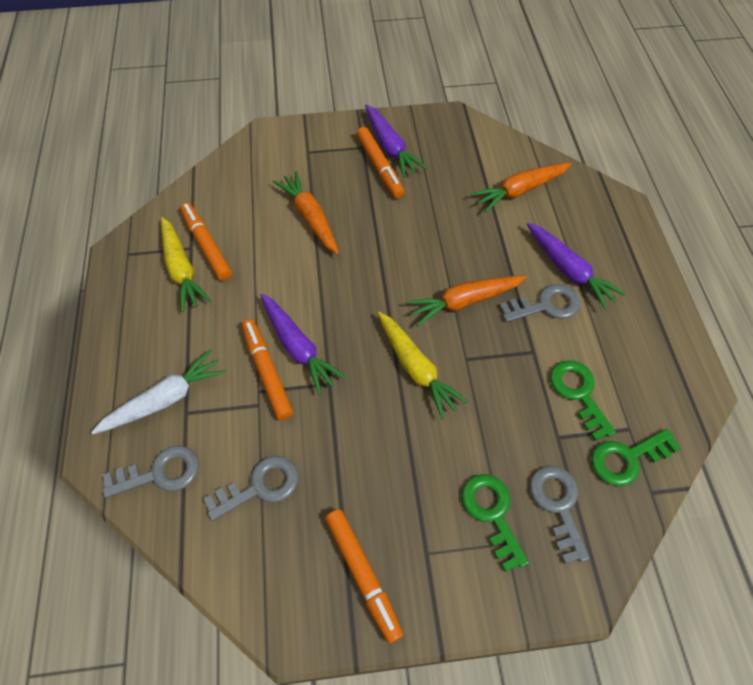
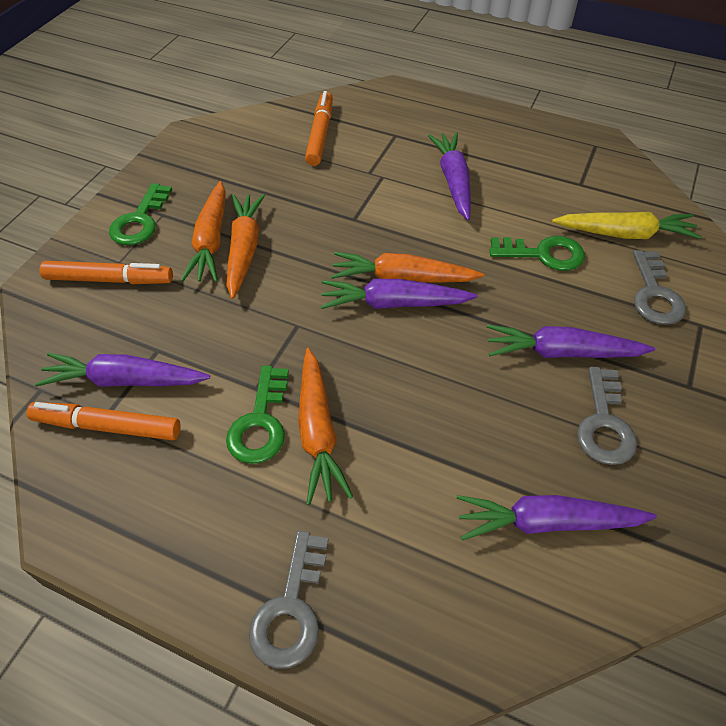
grey key: [103,446,199,498] [203,456,298,521] [499,284,580,322] [530,466,590,564] = 4 -> [249,531,328,669] [577,367,637,465] [633,250,686,325] = 3
orange carrot: [273,171,339,255] [406,276,527,326] [471,163,572,213] = 3 -> [181,181,226,282] [226,194,265,299] [298,348,353,505] [331,252,484,283] = 4
orange marker: [180,203,232,281] [241,319,293,420] [325,509,403,644] [356,127,404,198] = 4 -> [26,402,181,440] [40,261,173,284] [305,91,333,166] = 3
purple carrot: [260,294,346,395] [365,104,427,178] [527,223,626,310] = 3 -> [35,353,210,387] [321,279,478,309] [428,132,471,220] [457,495,657,540] [487,325,655,358] = 5
white carrot: [91,349,226,434] = 1 -> none = 0
yellow carrot: [161,217,211,312] [378,312,468,420] = 2 -> [552,212,701,239] = 1

